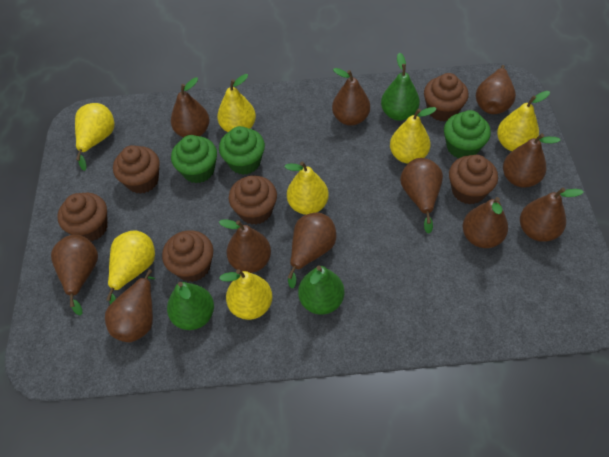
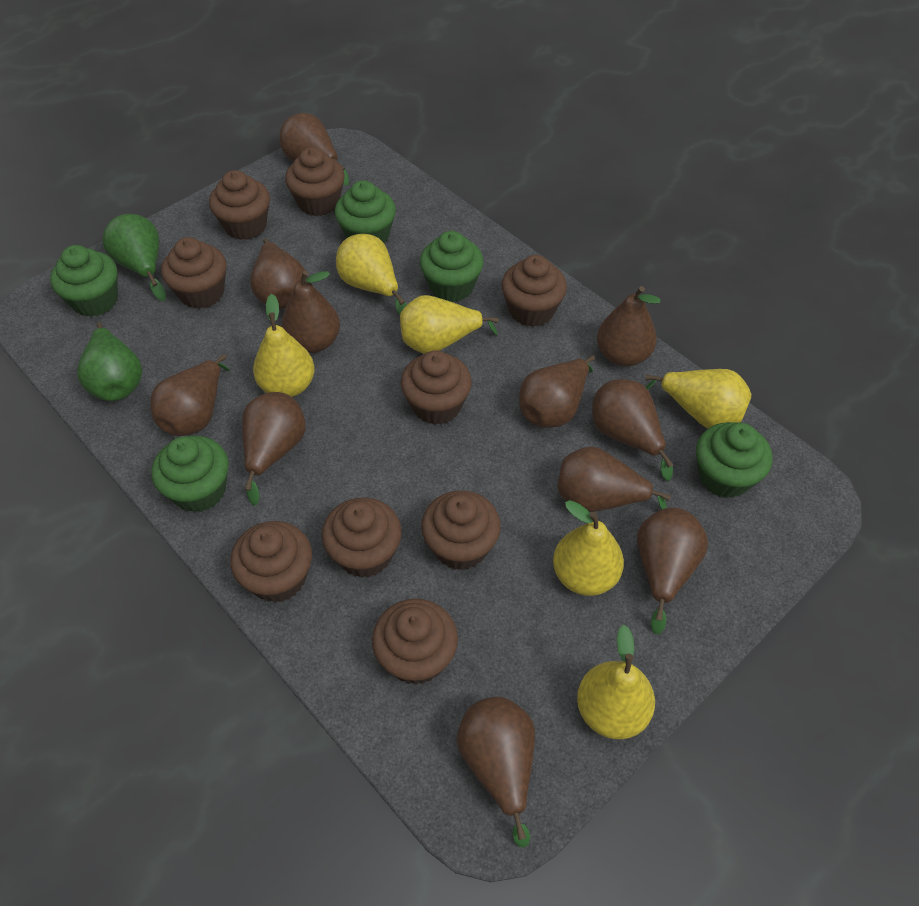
brown cupcake: [58,193,108,241] [113,145,160,194] [162,230,213,282] [229,176,277,225] [424,73,468,121] [449,155,498,204] = 6 -> [161,237,227,309] [209,170,270,240] [230,521,312,603] [285,147,344,216] [322,497,402,578] [372,599,458,685] [401,350,472,425] [421,490,501,570] [501,255,567,327] = 9
green cupcake: [171,135,217,183] [219,126,265,175] [444,110,491,158] = 3 -> [50,245,118,317] [151,436,229,512] [335,180,396,244] [420,231,484,302] [696,422,773,498] = 5
green pear: [167,282,214,330] [298,265,345,315] [381,53,420,121] = 3 -> [77,322,142,401] [103,214,166,301] = 2
yellow pear: [75,103,114,171] [106,230,155,304] [217,74,256,132] [219,269,273,320] [285,162,329,215] [390,107,437,164] [497,91,550,151] = 7 -> [253,294,315,397] [336,234,407,315] [400,295,499,354] [553,500,624,596] [577,625,655,739] [645,369,751,428] = 6

